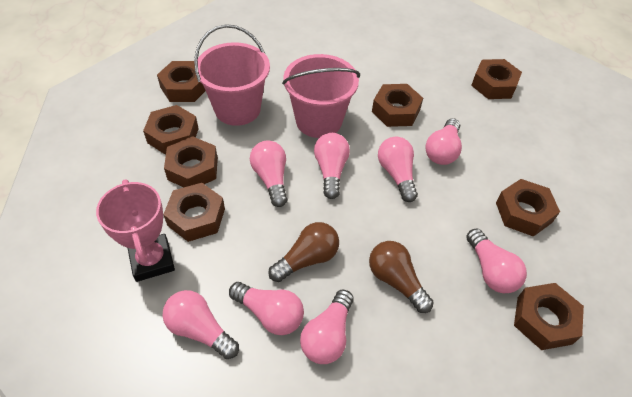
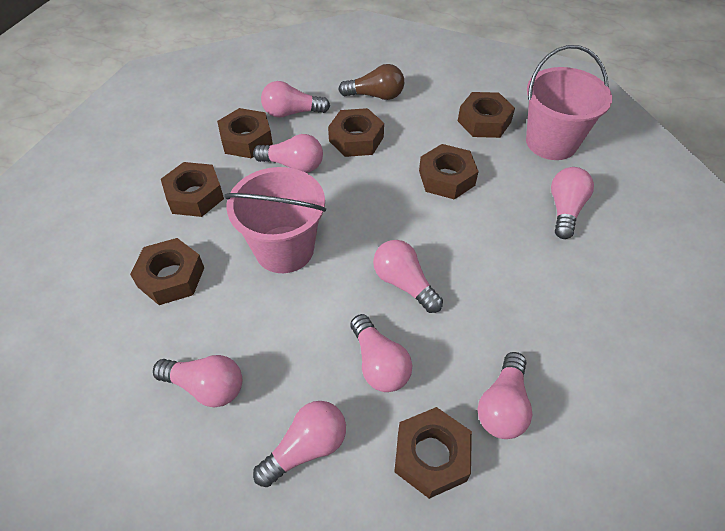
brown light bulb: [268,222,339,282] [369,241,434,313] = 2 -> [338,64,404,100] = 1
brown nut: [143,105,199,155] [157,61,206,102] [163,183,225,242] [164,136,218,187] [372,84,423,127] [471,59,522,99] [496,179,560,237] [514,283,584,350] = 8 -> [130,238,204,305] [161,162,224,217] [217,108,273,158] [328,108,384,157] [394,407,472,499] [419,144,479,199] [458,92,515,138] = 7
pink trophy: [96,179,175,282] = 1 -> none = 0

